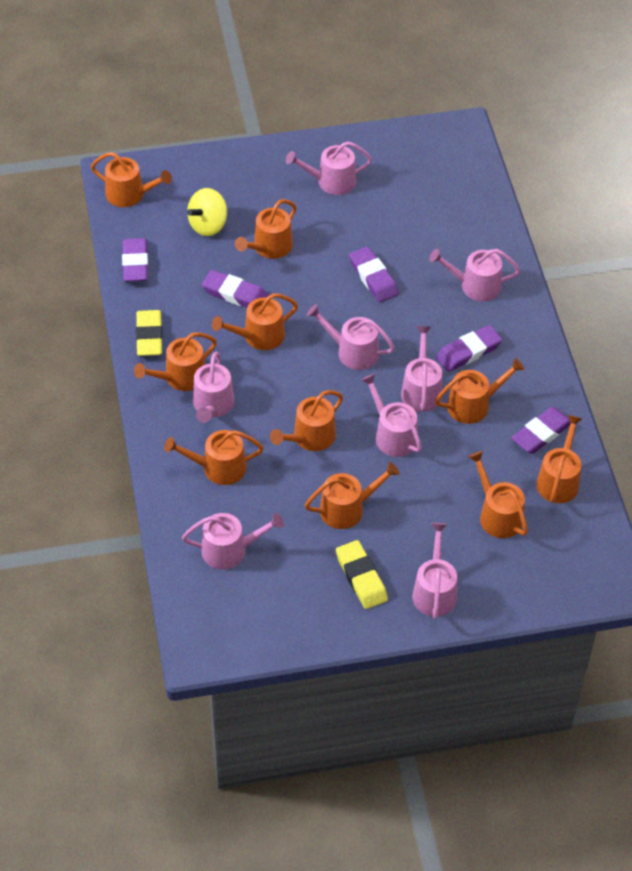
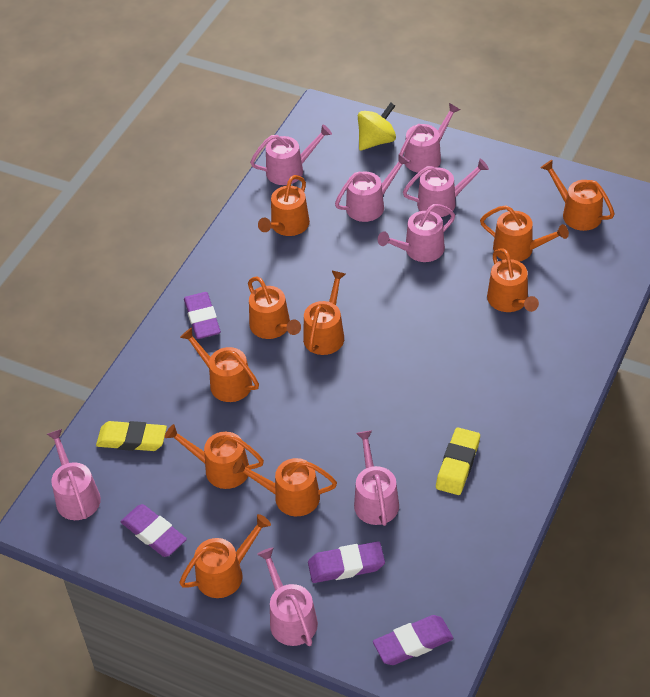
purple eraser: [122,238,148,282] [202,270,268,307] [349,247,399,302] [436,325,502,372] [511,407,571,454] = 5 -> [120,504,187,557] [184,292,221,339] [308,542,385,583] [373,615,454,665] = 4

